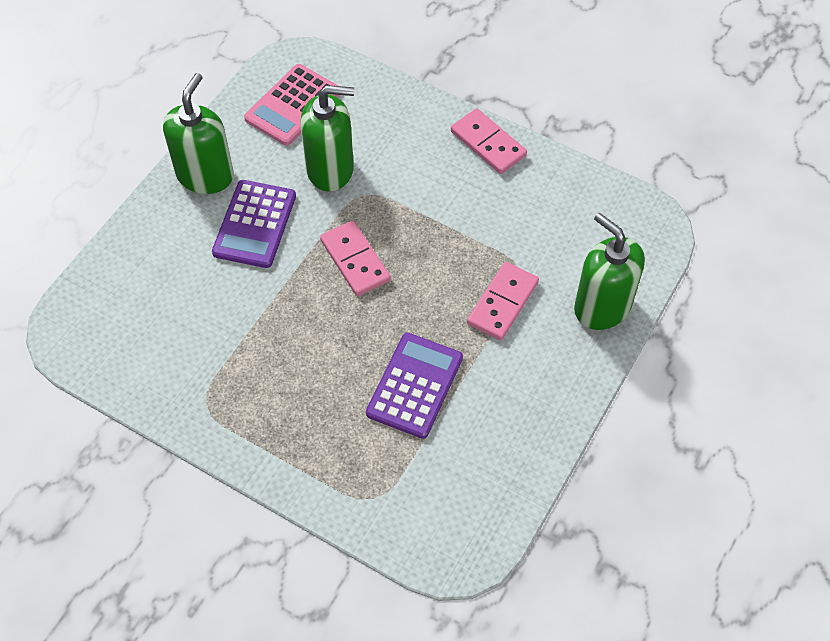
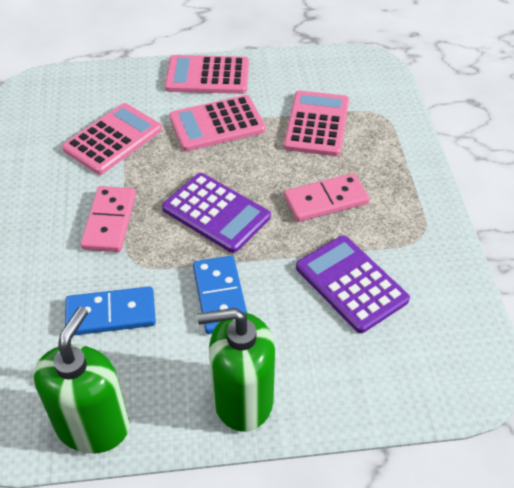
blue domino: none = 0 -> [65,286,156,335] [193,256,247,334] = 2
green soap dispenser: [163,73,234,194] [300,85,354,192] [574,213,645,330] = 3 -> [34,307,129,453] [197,308,275,432] = 2
pink calculator: [244,64,339,146] = 1 -> [62,103,162,175] [165,55,249,94] [169,95,266,151] [284,90,349,156] = 4
pink domino: [320,220,391,296] [451,108,527,174] [467,262,539,340] = 3 -> [81,186,136,252] [284,173,369,222] = 2

